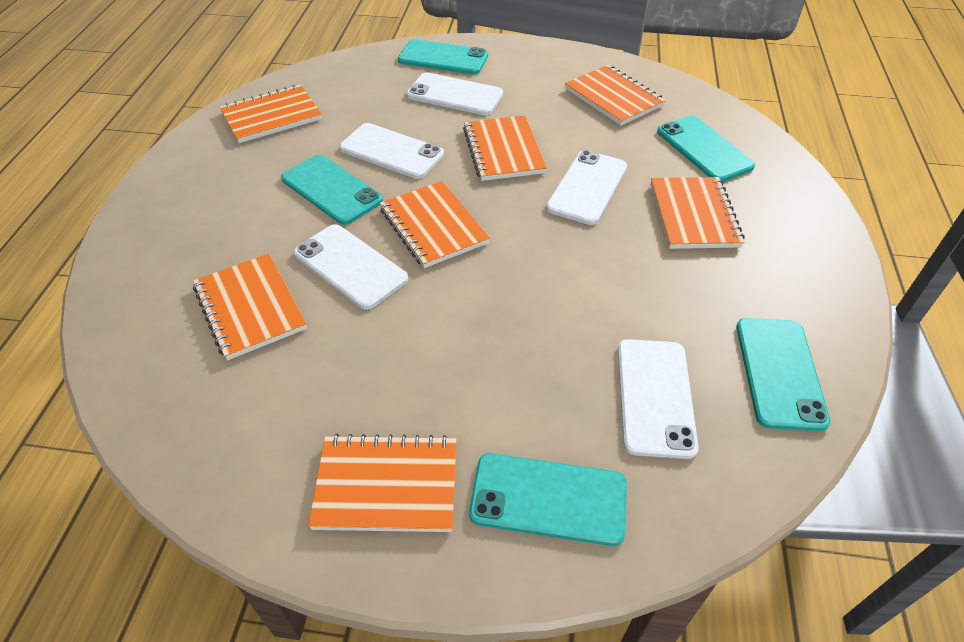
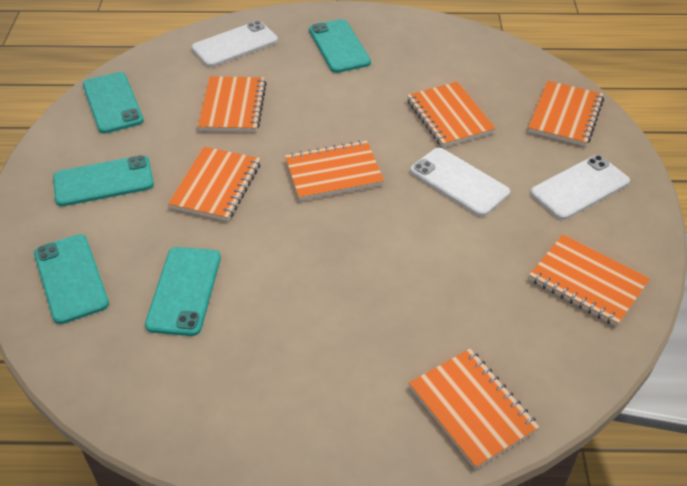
white phone: [294,224,408,310] [339,123,444,179] [406,72,503,115] [546,150,627,225] [618,339,699,459] = 5 -> [192,21,278,67] [410,148,510,216] [530,155,630,220] = 3

